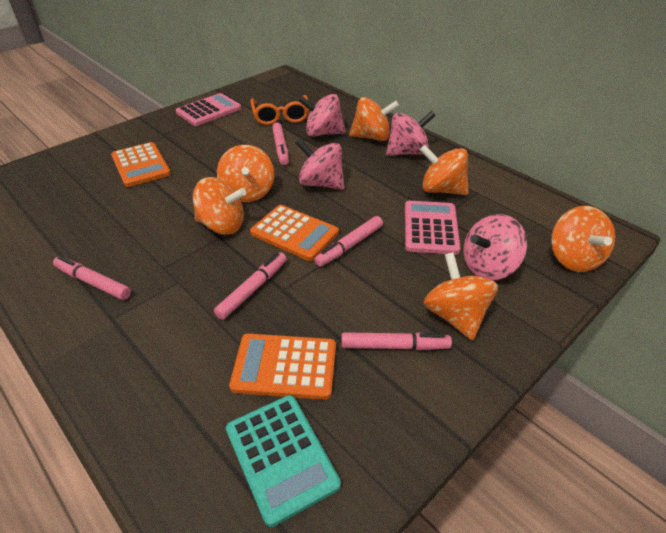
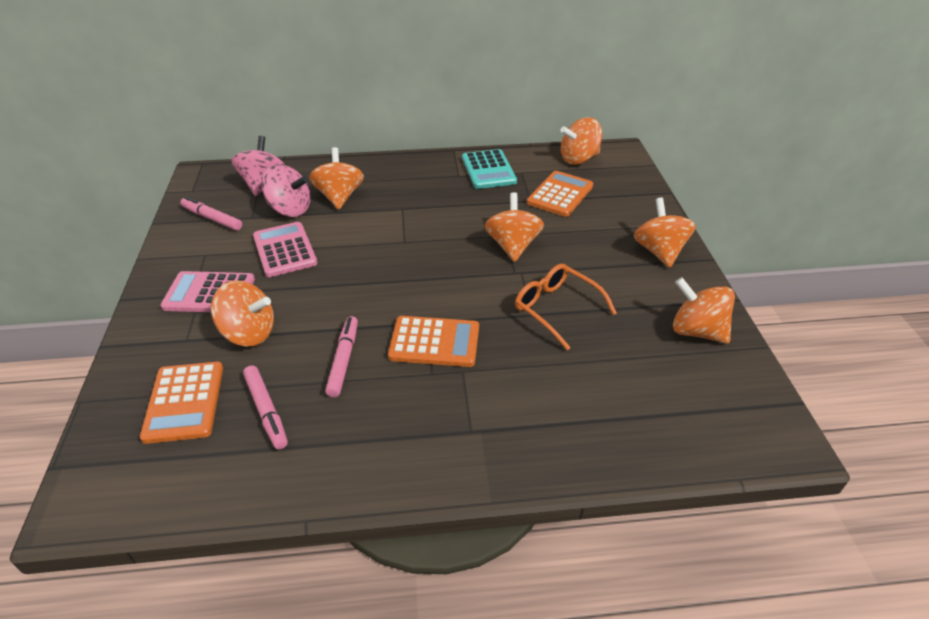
pink marker: [53,256,131,300] [214,252,287,320] [272,123,289,165] [314,216,383,267] [341,332,452,350] = 5 -> [180,196,242,231] [243,365,288,449] [325,316,358,397] = 3
pink spinning top: [295,139,344,190] [298,94,346,137] [386,111,436,156] [463,214,527,280] = 4 -> [232,136,285,196] [262,165,311,217] = 2

